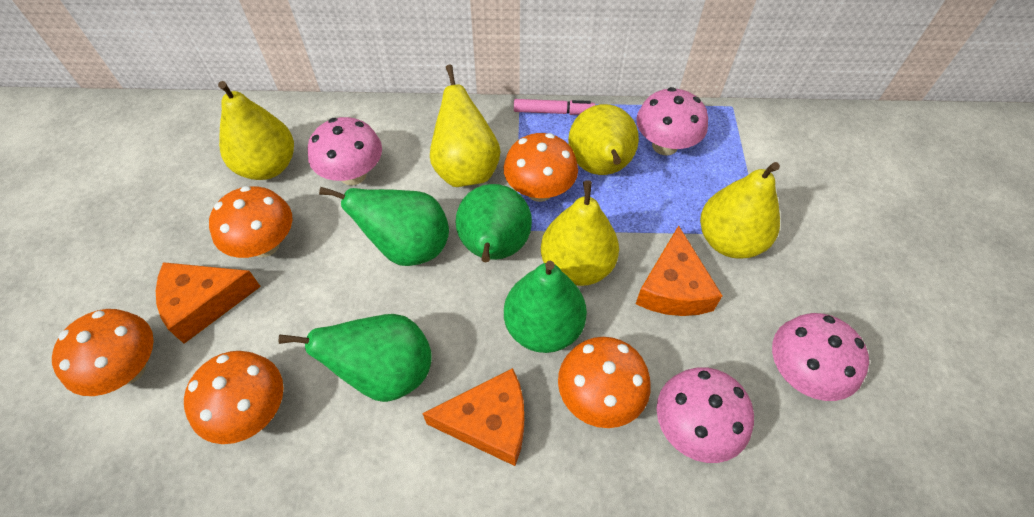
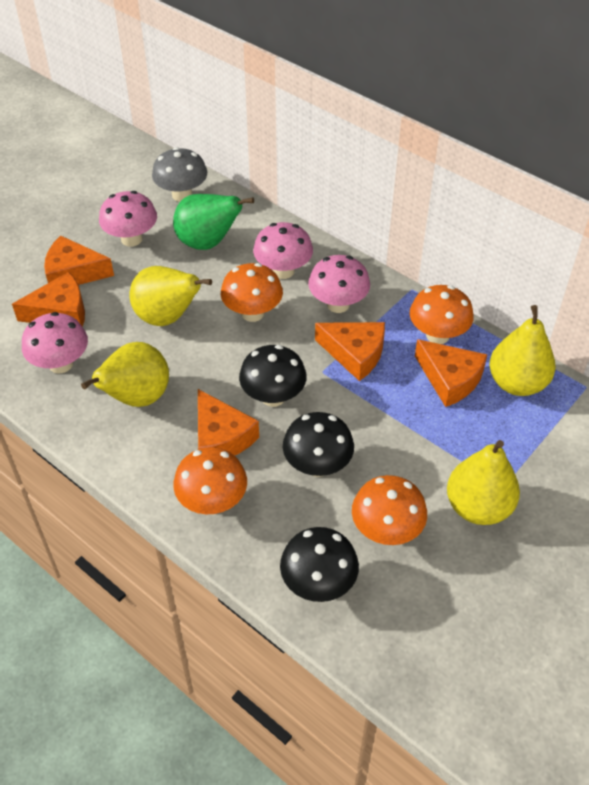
black mushroom: none = 0 -> [239,345,307,407] [280,527,359,602] [283,412,354,477] = 3
green pear: [279,314,432,402] [319,187,449,266] [455,184,532,262] [504,261,587,353] = 4 -> [173,194,254,250] = 1
grey mushroom: none = 0 -> [152,147,207,202] = 1
orange cheese: [156,262,261,344] [422,368,524,466] [636,225,723,316] = 3 -> [12,272,85,327] [44,235,114,285] [198,389,259,456] [315,322,385,381] [415,339,487,407] = 5
orange mushroom: [52,309,154,396] [184,351,284,444] [209,186,292,258] [504,133,578,202] [558,337,651,428] = 5 -> [173,447,247,514] [221,263,283,322] [352,475,427,545] [410,285,474,344] = 4
pink marker: [514,99,595,115] = 1 -> none = 0
yellow pear: [218,81,294,180] [430,65,501,187] [541,181,619,286] [568,104,639,175] [700,162,780,259] = 5 -> [81,342,169,407] [129,266,212,326] [447,440,520,525] [489,305,555,396] = 4

